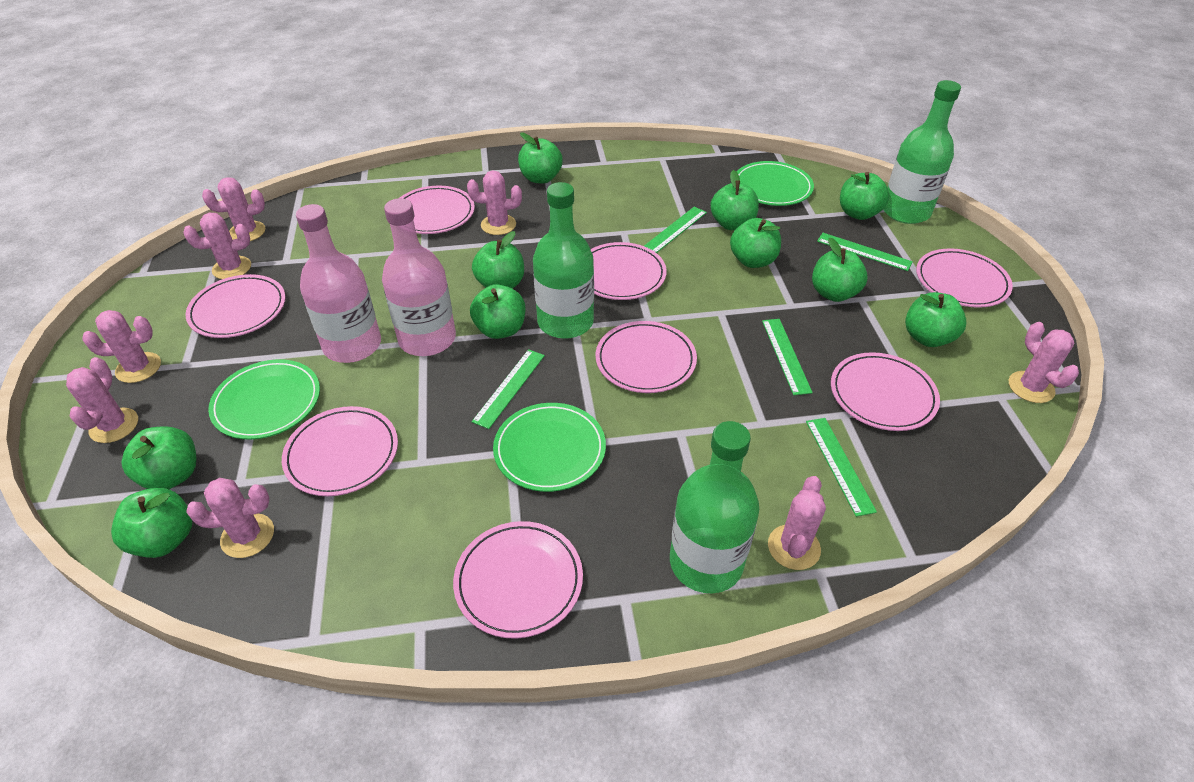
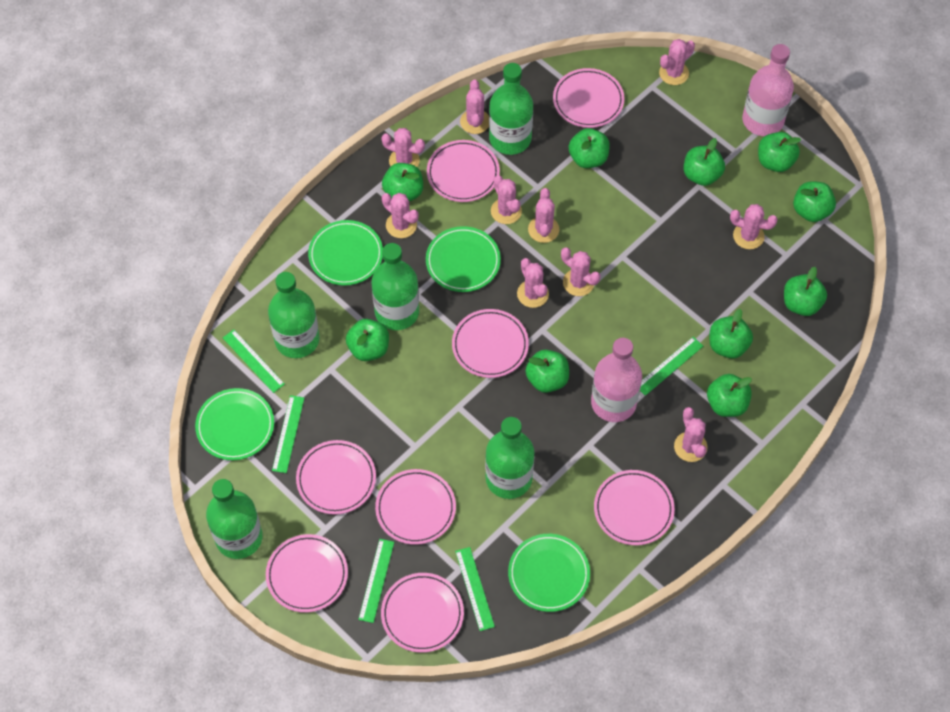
green bottle: [533,182,594,339] [670,421,759,593] [883,80,961,224] = 3 -> [206,479,263,559] [268,272,319,358] [371,243,419,330] [485,417,534,499] [489,63,533,155] = 5
green plate: [208,359,320,440] [493,403,606,492] [737,161,814,206] = 3 -> [195,388,274,460] [308,220,383,286] [426,226,501,292] [508,534,590,612] = 4
pink cactus: [66,357,138,443] [82,310,161,383] [184,213,251,279] [186,478,274,558] [202,177,265,241] [467,170,522,235] [768,476,826,570] [1009,322,1079,403] = 8 -> [381,128,425,167] [382,193,419,238] [460,80,489,134] [491,175,522,224] [517,258,549,308] [528,188,559,243] [561,248,600,296] [659,39,695,85] [674,407,707,462] [730,204,778,249] = 10

